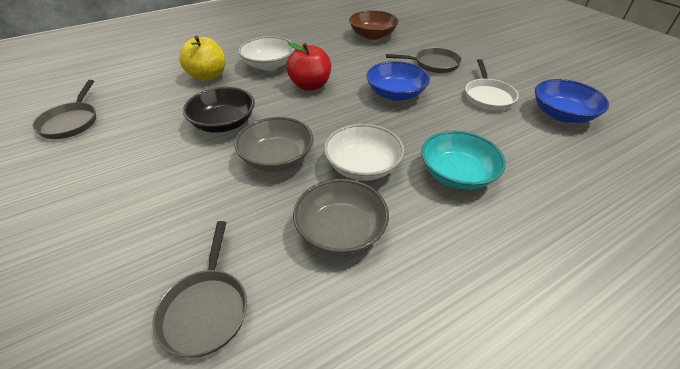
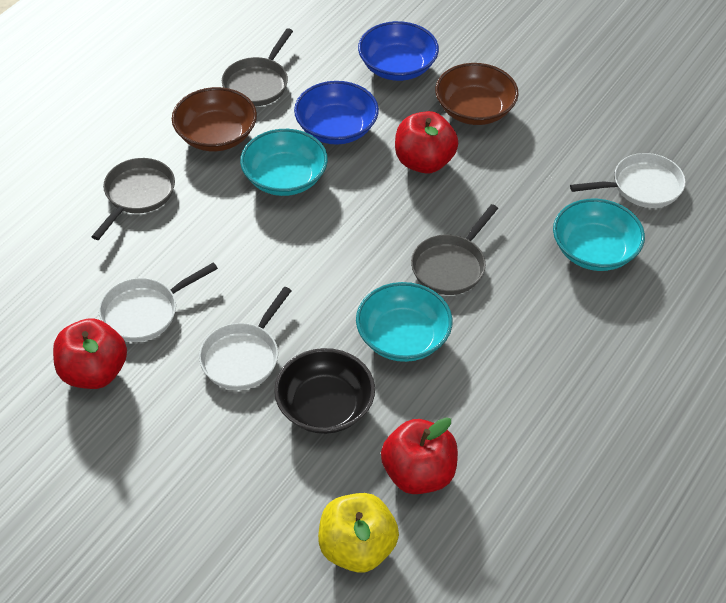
brown bowl: [349,10,399,40] = 1 -> [172,87,257,151] [435,63,519,125] = 2
grey bowl: [234,117,314,172] [293,179,389,255] = 2 -> none = 0
red apple: [286,42,331,91] = 1 -> [53,318,127,389] [381,417,458,494] [395,111,458,174] = 3
turquoise bowl: [421,131,506,190] = 1 -> [240,129,328,196] [356,282,453,362] [553,199,645,271] = 3
white bowl: [238,36,295,71] [324,124,404,181] = 2 -> none = 0
white pan: [465,59,518,110] = 1 -> [99,262,218,342] [199,287,292,390] [570,153,686,208] = 3

